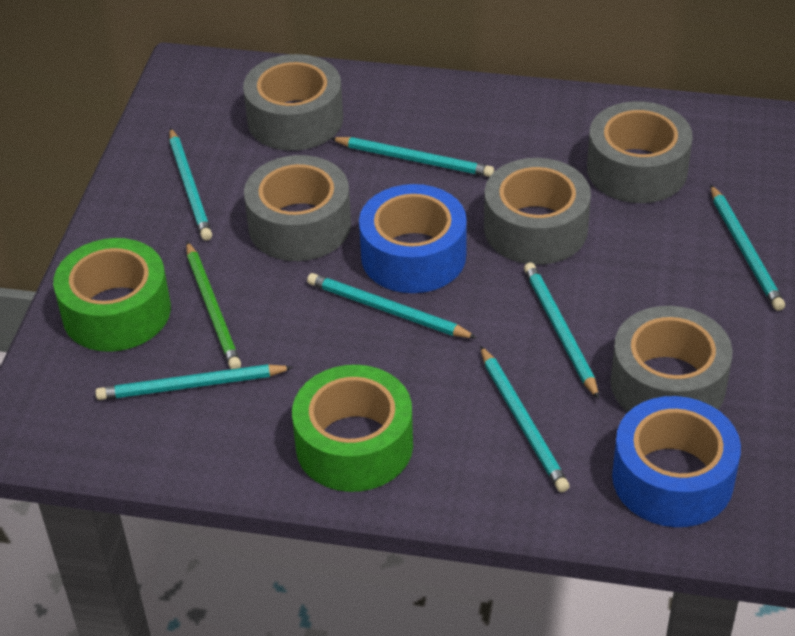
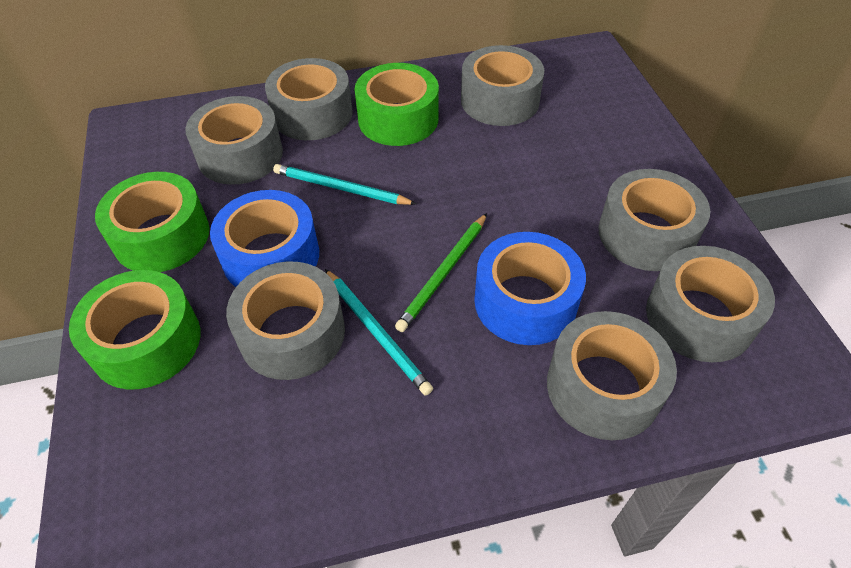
green tape: [53,238,171,352] [292,365,413,492] = 2 -> [69,270,200,389] [95,172,209,272] [354,63,439,146] = 3
grey tape: [243,54,343,151] [244,155,351,261] [484,158,591,265] [587,101,693,203] [611,306,733,412] = 5 -> [185,96,283,185] [226,261,345,380] [265,58,353,140] [461,45,544,126] [547,311,677,440] [599,169,710,271] [646,246,775,362] = 7
turquoise pencil: [95,364,294,400] [169,128,212,241] [307,273,477,338] [330,137,494,177] [480,345,570,492] [524,263,599,399] [710,184,785,311] = 7 -> [273,164,416,205] [325,269,433,395] = 2

